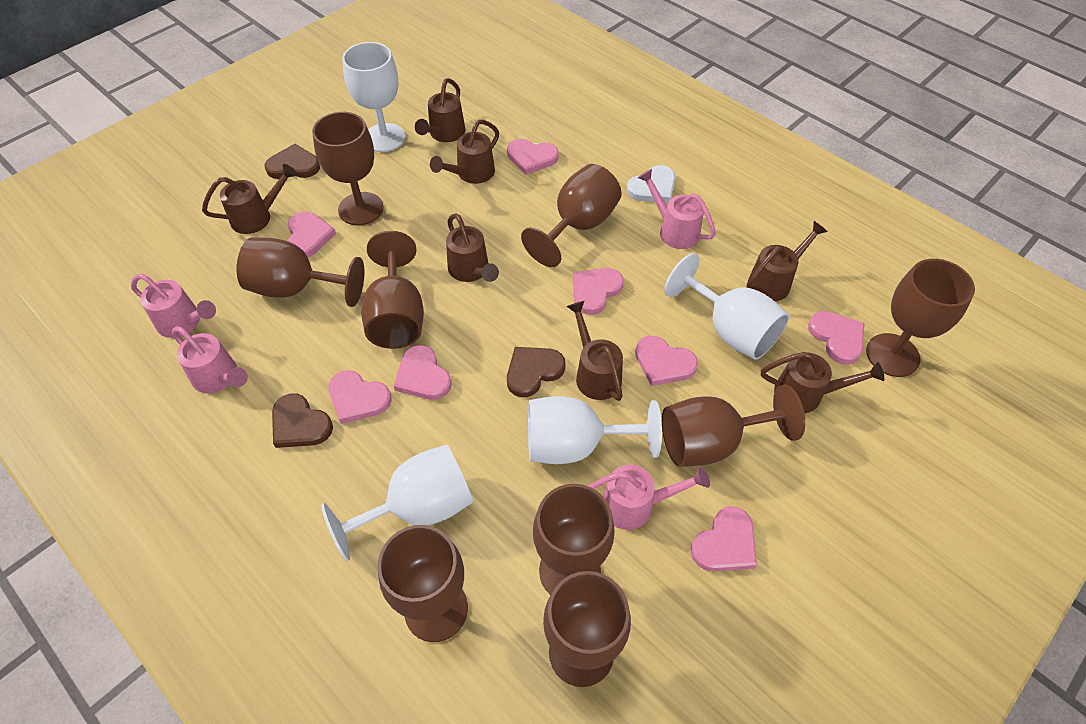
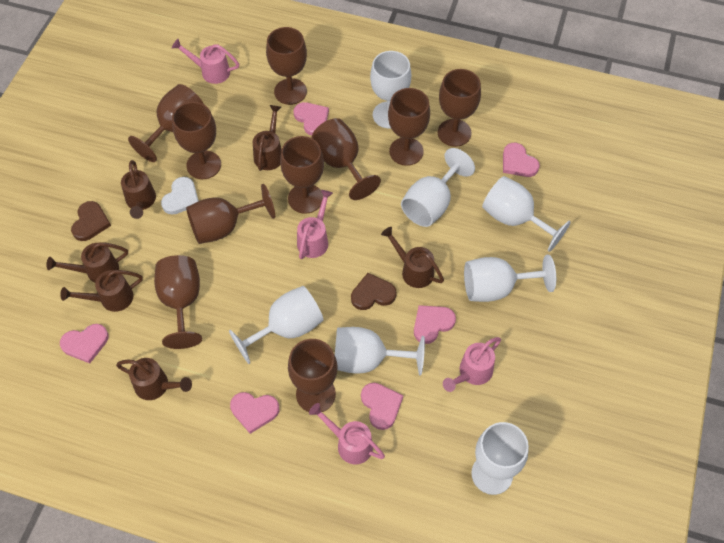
brown goblet: [237,237,364,307] [312,112,384,225] [362,231,424,349] [378,525,468,642] [521,164,622,267] [533,484,615,595] [543,571,631,687] [662,385,805,467] [866,259,975,377] = 9 -> [128,84,204,162] [154,255,202,349] [172,102,221,179] [186,184,275,244] [266,27,307,105] [280,136,324,214] [288,339,338,412] [312,118,381,200] [388,88,430,166] [438,69,481,147] = 10
brown heart: [265,144,320,179] [272,393,333,448] [507,347,565,397] = 3 -> [71,201,111,241] [351,273,396,310] = 2
brown watering can: [202,164,297,234] [415,78,466,142] [430,120,499,184] [446,213,499,282] [567,301,623,401] [747,221,828,301] [761,352,884,413] = 7 -> [46,242,128,283] [60,270,143,312] [116,358,192,400] [121,160,156,219] [253,105,282,171] [381,227,444,288] = 6
pink heart: [287,211,336,257] [328,370,392,424] [394,345,452,400] [507,139,559,175] [573,268,624,315] [635,336,698,386] [691,506,757,571] [808,311,864,365] = 8 -> [60,324,109,364] [230,392,279,434] [294,102,329,136] [361,383,403,430] [414,305,456,344] [503,143,540,177] = 6
white goblet: [321,445,473,562] [342,42,405,152] [528,396,662,464] [664,253,789,360] = 4 -> [229,286,324,364] [335,327,425,376] [370,51,411,129] [401,148,475,227] [464,254,556,302] [471,422,529,495] [482,176,571,252] = 7

